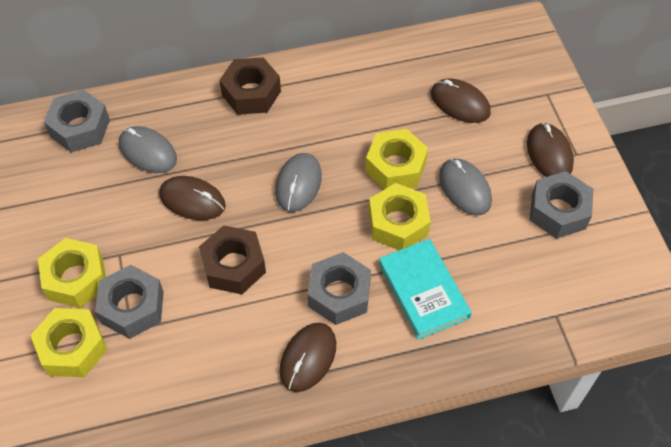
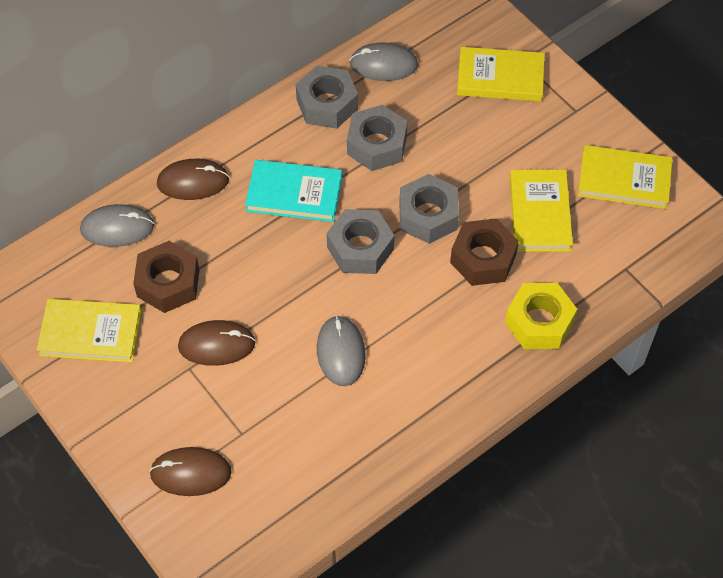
brown mouse: [159,176,226,220] [280,323,336,392] [431,78,491,123] [527,123,574,177] = 4 -> [149,447,232,496] [157,159,229,200] [178,320,256,366] = 3
yellow book: none = 0 -> [37,299,142,362] [457,47,545,101] [510,170,573,252] [578,145,672,209] = 4
yellow nut: [30,308,108,377] [38,238,106,308] [365,129,428,189] [369,183,431,250] = 4 -> [505,283,577,349] = 1

